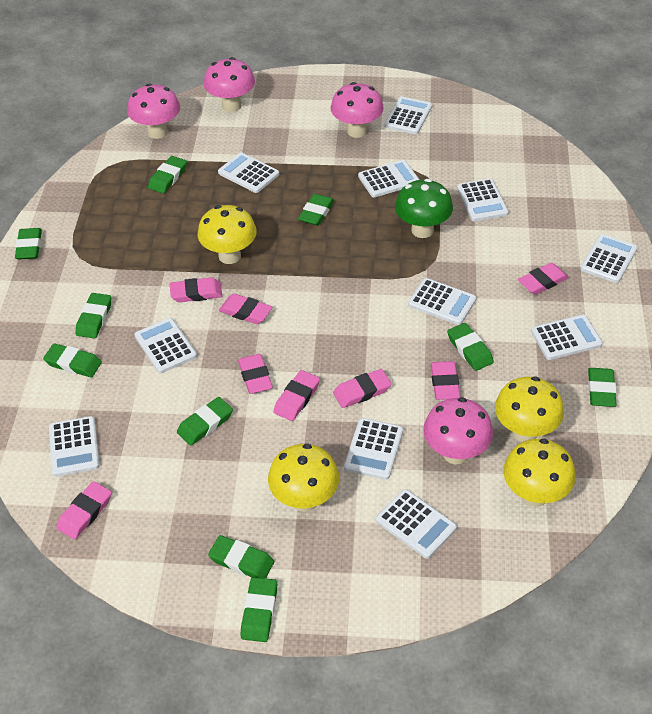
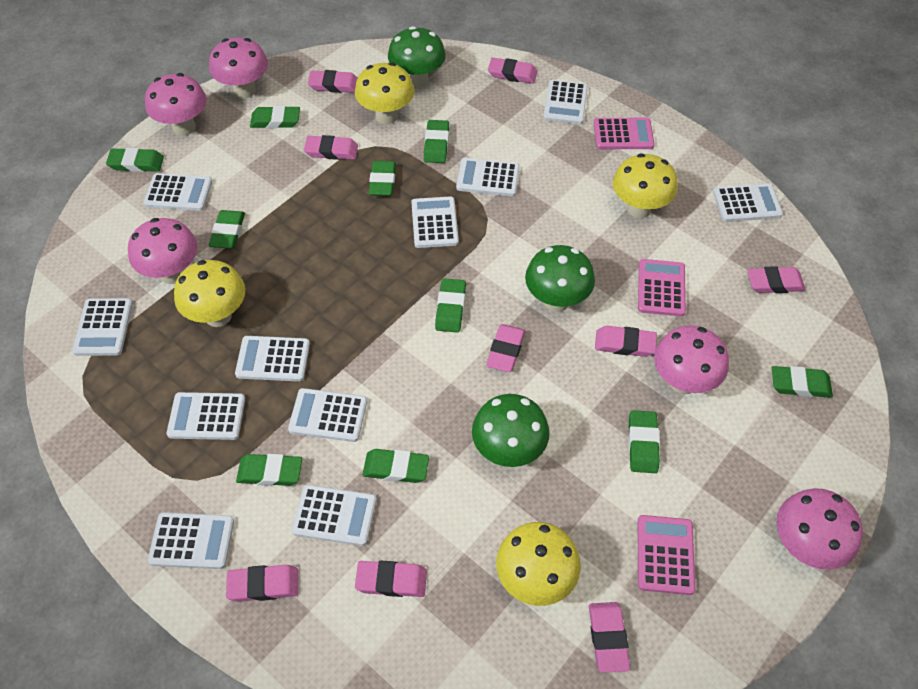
green mushroom: [395,179,453,238] = 1 -> [388,26,446,88] [472,394,550,467] [525,245,595,312] = 3
pink calculator: none = 0 -> [593,118,654,149] [638,259,686,316] [638,515,695,595] = 3
pink eraser: [56,481,112,539] [170,277,222,302] [219,294,272,324] [238,354,273,394] [273,370,320,421] [333,369,391,408] [431,361,460,400] [518,263,569,295] = 8 -> [226,565,299,602] [304,135,358,160] [308,70,358,93] [355,560,427,597] [486,324,525,372] [488,58,537,84] [589,602,630,673] [595,326,657,357] [747,266,806,293] = 9
pink mushroom: [127,83,180,139] [204,57,255,112] [331,82,384,138] [423,397,493,464] = 4 -> [128,218,198,284] [145,73,207,136] [209,37,268,98] [654,326,729,394] [776,488,863,570] = 5

